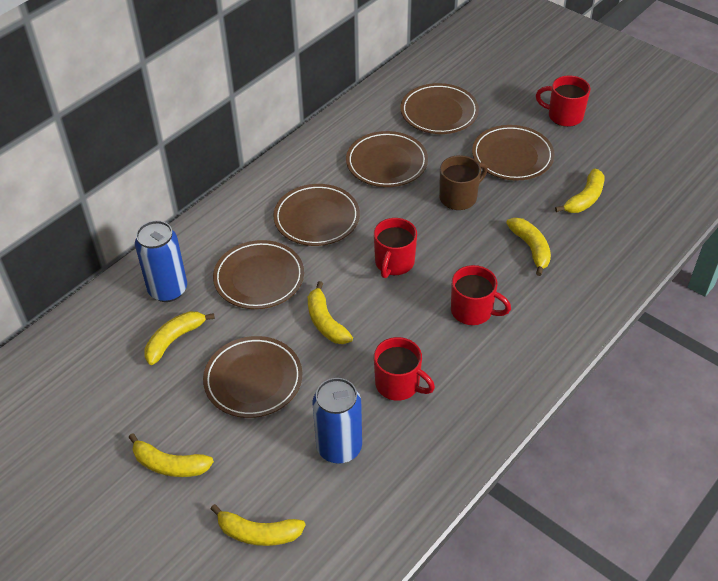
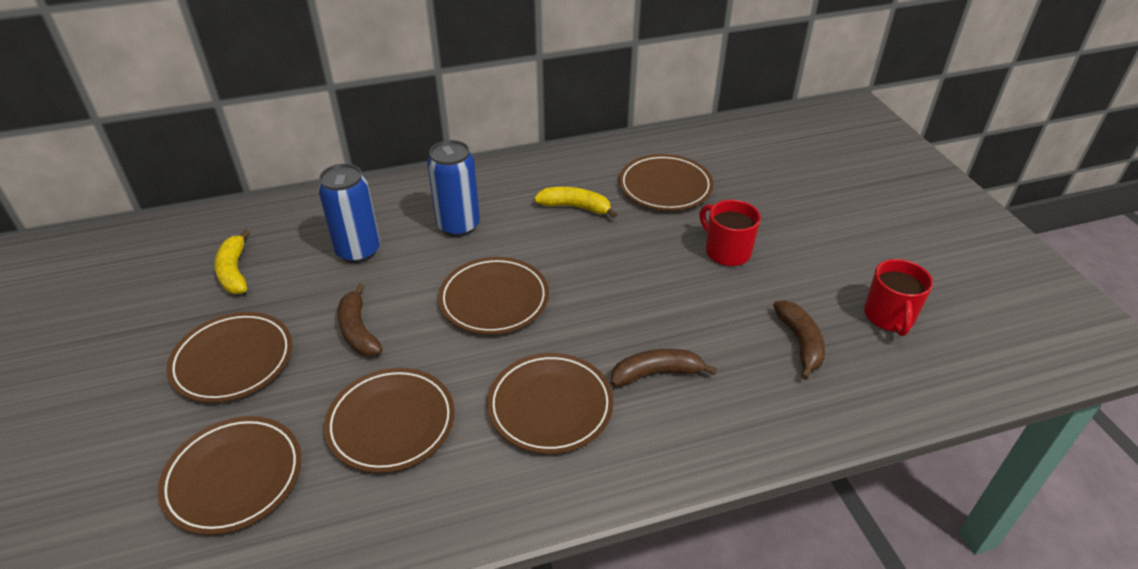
brown banana: none = 0 -> [337,284,382,356] [611,349,717,386] [773,300,825,380] = 3
brown mug: [439,155,488,210] = 1 -> none = 0
red mug: [374,218,417,278] [374,337,435,401] [451,265,511,325] [536,76,591,127] = 4 -> [699,200,761,266] [864,259,933,336] = 2
yellow banana: [128,433,214,477] [144,311,215,365] [211,504,306,546] [308,281,353,344] [506,218,551,276] [555,169,604,213] = 6 -> [214,229,250,294] [534,187,617,218] = 2

